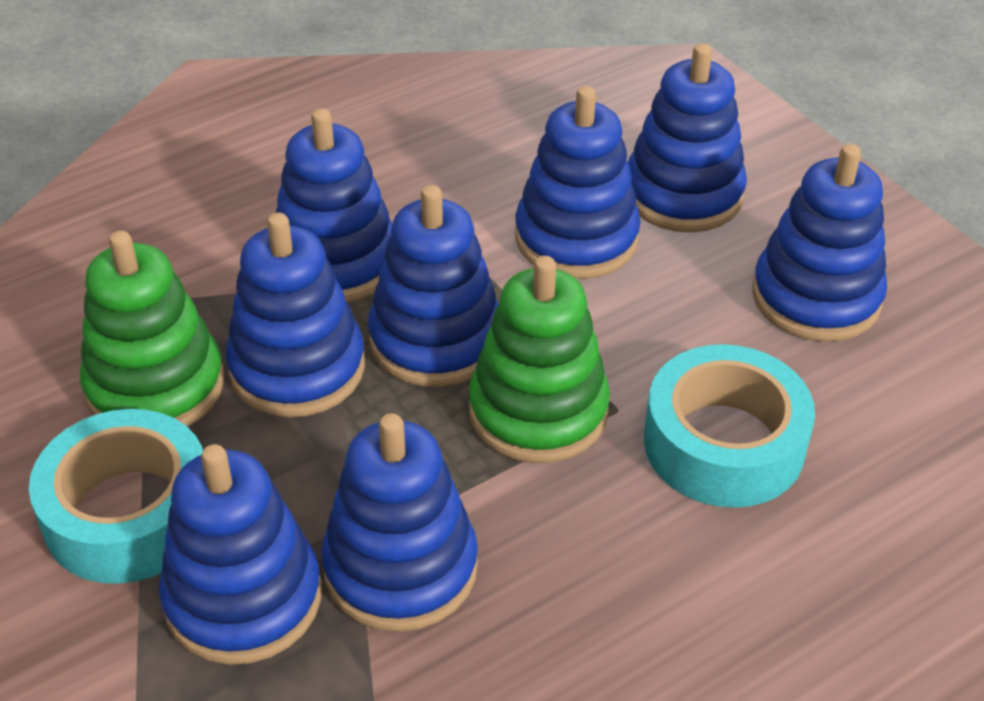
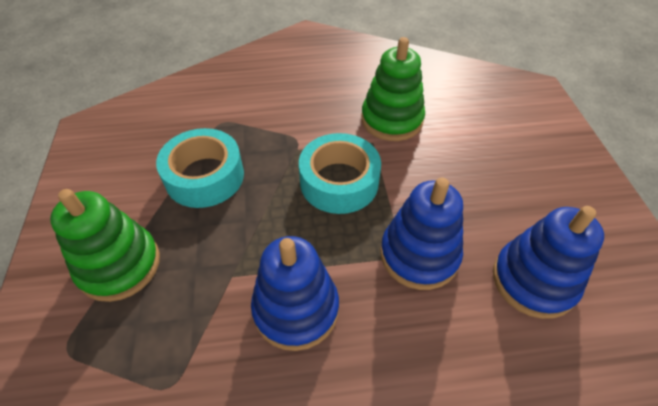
blue stacking toy: [159,444,321,665] [226,213,365,417] [275,108,392,303] [321,413,478,632] [368,185,499,387] [515,86,641,279] [628,43,747,233] [752,144,887,342] = 8 -> [251,236,339,351] [380,177,463,290] [493,206,604,319] = 3

